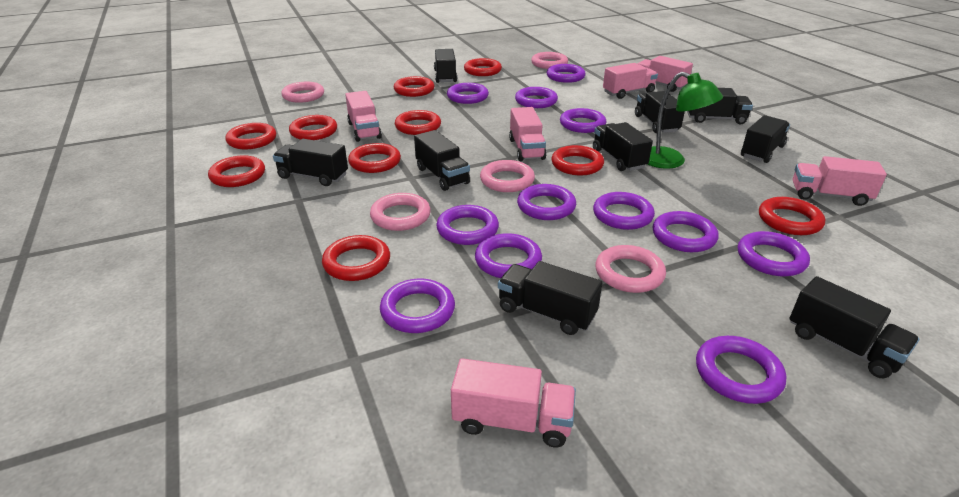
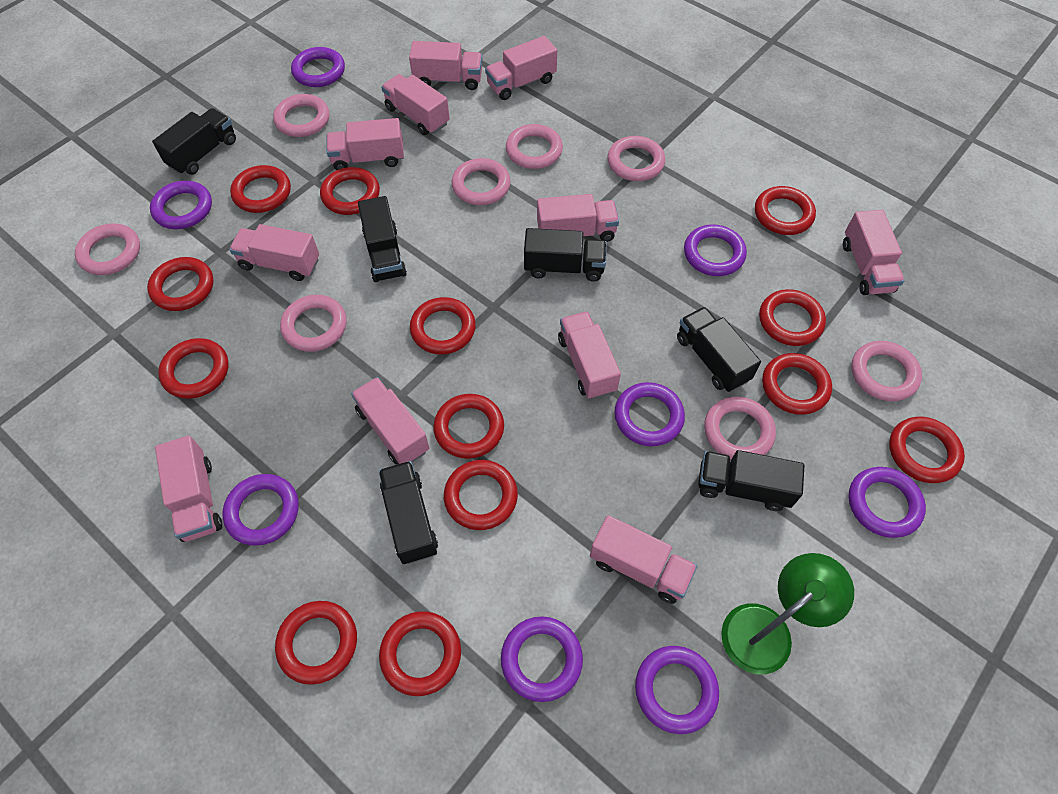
black truck: [273,139,348,186] [414,130,470,191] [434,49,457,83] [498,261,602,335] [593,122,653,171] [635,91,685,133] [687,88,753,124] [741,115,790,163] [789,276,919,378] = 9 -> [152,108,236,175] [358,196,407,282] [379,461,438,564] [524,228,607,282] [677,307,761,392] [698,450,805,511] = 6
pink ring: [281,82,324,103] [370,193,431,231] [480,160,535,192] [531,52,568,69] [595,245,666,293] = 5 -> [75,223,140,275] [273,94,329,137] [280,295,347,352] [452,158,510,205] [506,124,563,169] [607,136,665,181] [704,397,776,460] [851,341,922,401] = 8
pink truck: [345,91,382,142] [451,358,576,448] [509,107,546,161] [603,63,658,99] [638,56,693,92] [793,156,887,206] = 6 -> [155,436,222,542] [229,224,319,281] [326,118,404,170] [351,377,429,465] [381,74,450,135] [409,41,482,90] [485,36,557,100] [537,194,619,242] [558,311,621,399] [590,515,697,604] [843,210,905,295] = 11
purple ring: [380,279,455,333] [436,205,499,245] [447,83,489,104] [475,233,542,278] [515,87,558,108] [517,184,576,220] [547,64,586,83] [560,108,606,133] [593,192,655,230] [653,211,719,252] [696,336,786,404] [738,231,810,276] = 12 -> [150,181,212,229] [222,474,299,546] [291,47,345,87] [501,616,583,702] [614,382,685,446] [635,646,719,734] [684,225,747,276] [848,467,926,538] = 8
red ring: [208,155,265,187] [225,123,276,149] [289,115,337,140] [322,235,390,281] [348,143,401,173] [394,76,435,97] [395,110,441,135] [464,58,502,76] [551,145,604,175] [759,197,825,235] = 10 -> [147,257,213,311] [158,338,229,399] [230,165,291,213] [275,601,357,685] [320,167,380,215] [379,611,461,696] [410,297,476,354] [433,394,504,459] [444,460,518,530] [755,186,816,235] [759,289,826,346] [762,353,832,415] [889,417,965,483] = 13

